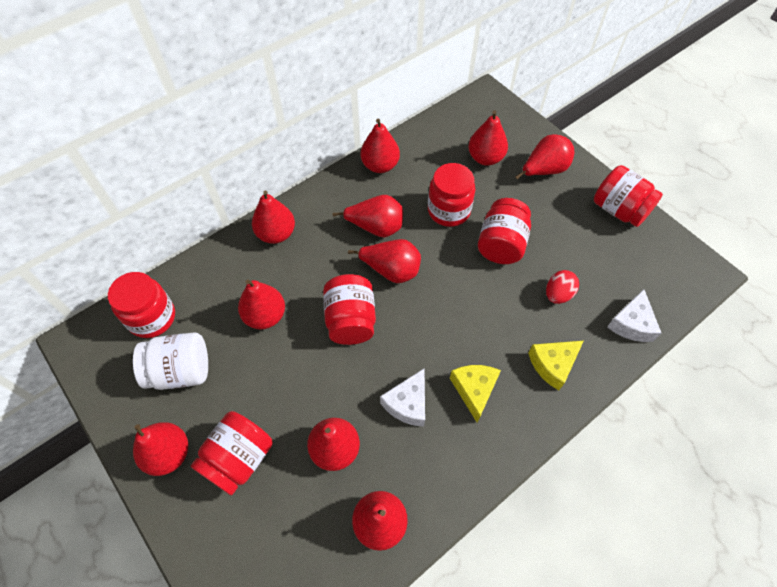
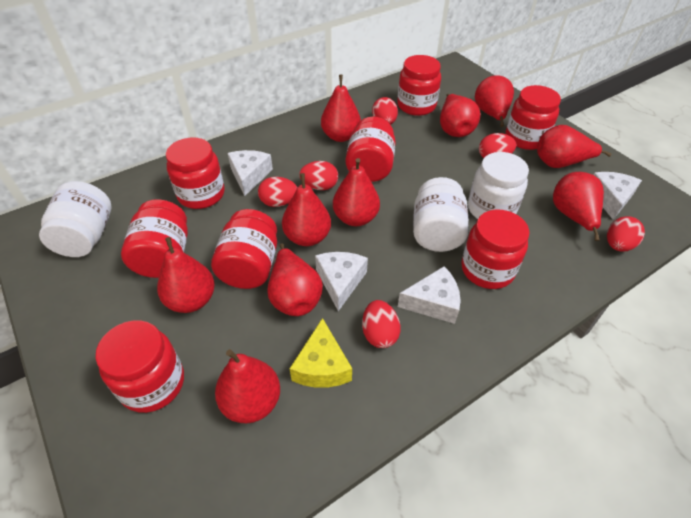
red egg: [546,270,579,304] = 1 -> [258,177,297,207] [299,161,338,190] [362,300,401,348] [372,97,398,125] [479,133,516,158] [607,216,645,252] = 6
red jar: [108,272,175,338] [191,411,273,496] [323,274,376,345] [428,163,475,227] [478,198,531,264] [594,165,663,227] = 6 -> [96,320,184,413] [121,199,188,278] [166,138,225,209] [211,209,277,289] [346,117,396,182] [397,55,441,116] [461,209,529,289] [505,85,561,150] = 8
white cheese: [380,369,425,427] [607,289,661,342] = 2 -> [228,150,273,196] [315,252,368,311] [398,266,461,324] [593,172,642,220] = 4
white jar: [133,332,208,390] = 1 -> [39,181,111,257] [413,177,469,252] [468,152,529,219] = 3
yellow cheese: [450,365,501,423] [528,341,584,390] = 2 -> [290,318,352,388] = 1

